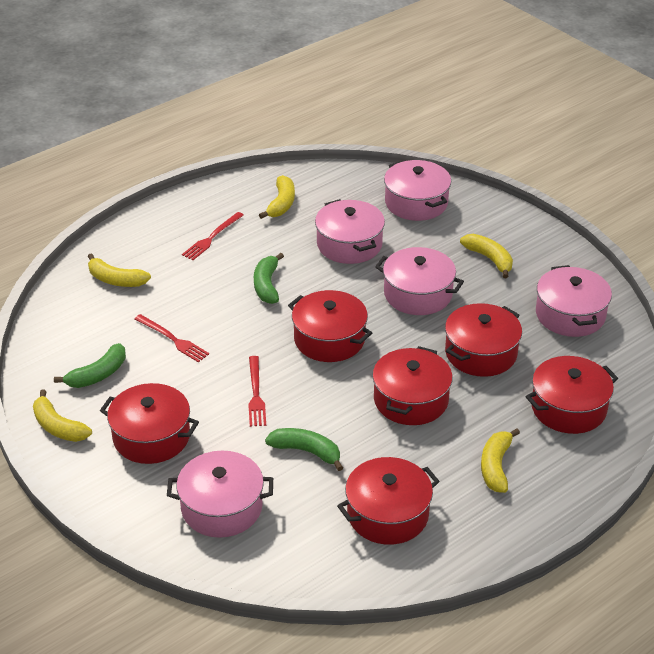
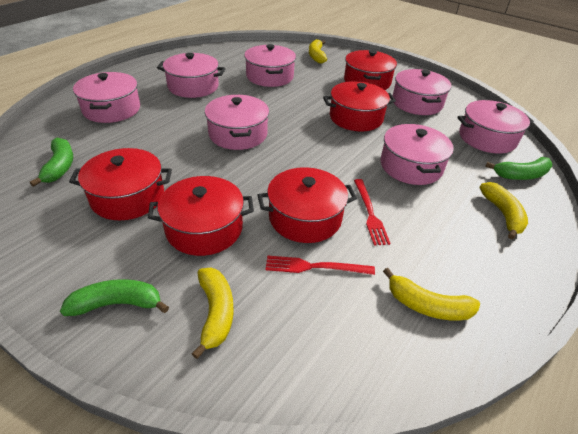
pink pot: [167,451,273,538] [315,199,385,264] [375,247,464,315] [384,160,451,221] [536,265,612,337] = 5 -> [73,72,140,123] [157,53,225,98] [205,95,269,150] [244,44,296,87] [381,124,454,185] [393,69,452,115] [458,100,534,154] = 7
red fork: [135,314,209,362] [182,212,244,260] [248,356,266,427] = 3 -> [266,255,375,275] [354,179,391,245] = 2
red pot: [100,383,199,464] [288,290,372,362] [337,457,440,545] [372,346,453,425] [445,303,522,377] [526,356,618,434] = 6 -> [69,148,172,220] [148,176,254,256] [257,167,357,243] [323,81,396,131] [344,50,397,90] = 5
yellow banana: [33,389,92,442] [88,253,151,287] [259,175,295,219] [460,234,513,278] [481,428,520,493] = 5 -> [192,268,234,359] [309,39,327,63] [383,268,480,321] [479,182,528,239] = 4

